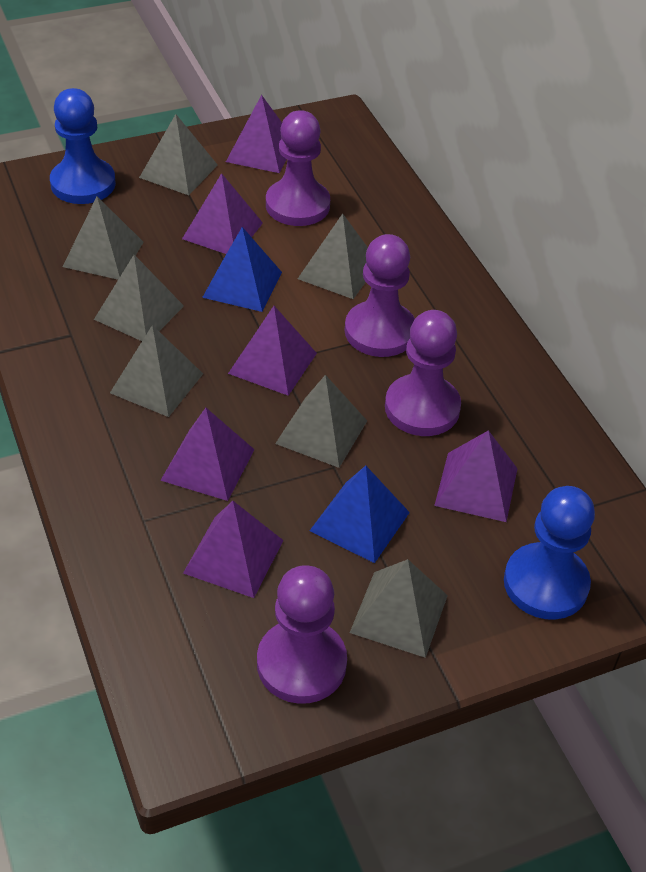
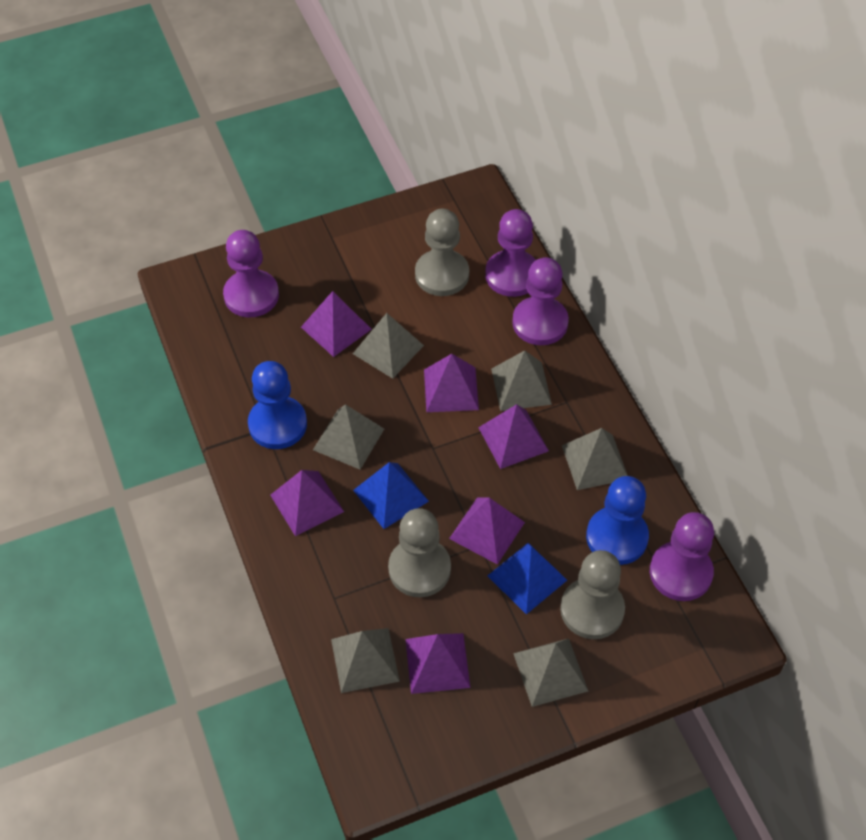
grey pawn: none = 0 -> [388,508,451,597] [415,209,469,296] [560,550,625,639] = 3
grey pyramid: [63,196,143,280] [94,255,184,341] [110,325,203,417] [139,114,218,195] [275,375,367,468] [298,214,368,299] [350,559,448,658] = 7 -> [313,404,384,469] [331,628,400,693] [353,313,424,379] [491,350,552,411] [513,638,588,707] [562,428,628,490] = 6

